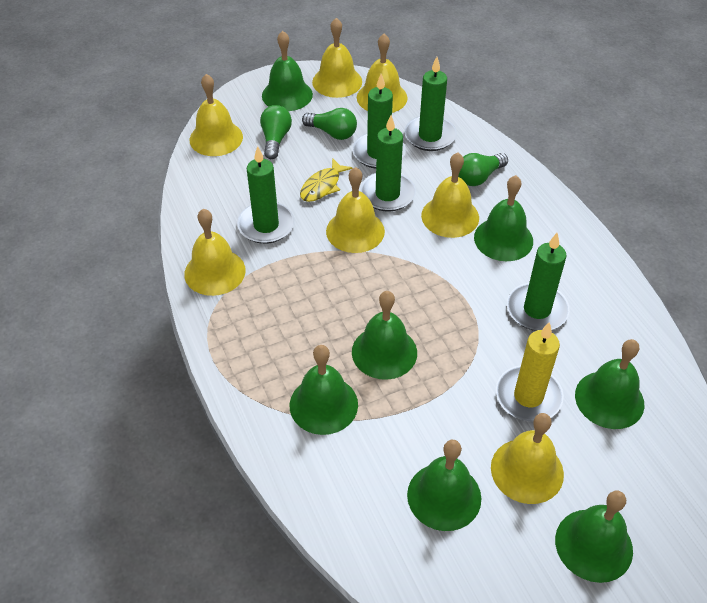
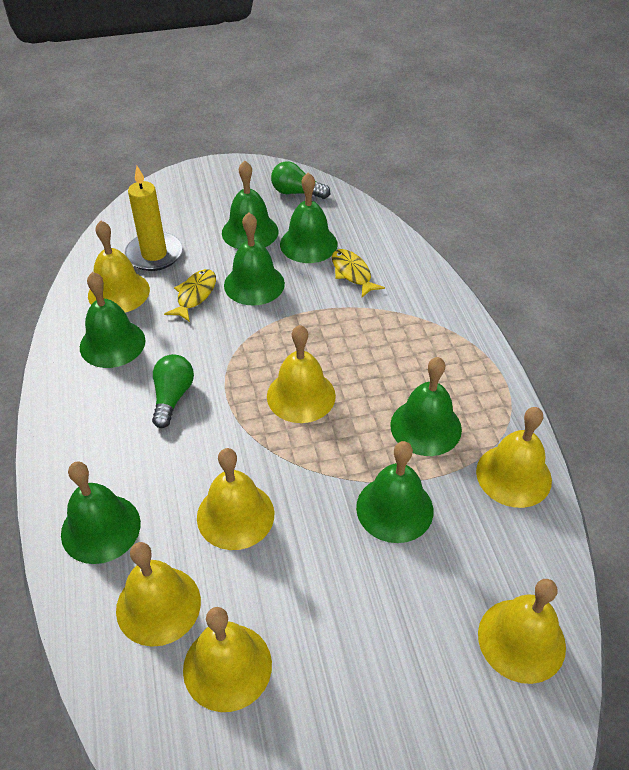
green candle: [237,146,295,244] [352,74,405,169] [360,115,416,212] [404,57,457,151] [507,233,570,331] = 5 -> none = 0
green light bulb: [260,105,292,159] [302,108,357,140] [458,153,508,186] = 3 -> [152,354,194,428] [271,161,330,199] = 2
yellow fish: [300,158,353,202] = 1 -> [164,269,216,322] [332,249,385,297] = 2

